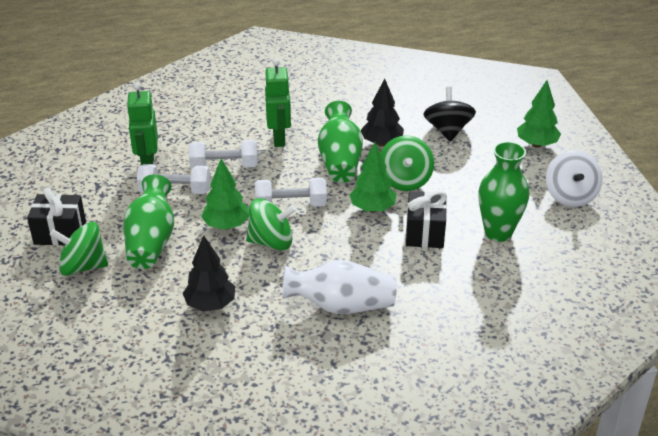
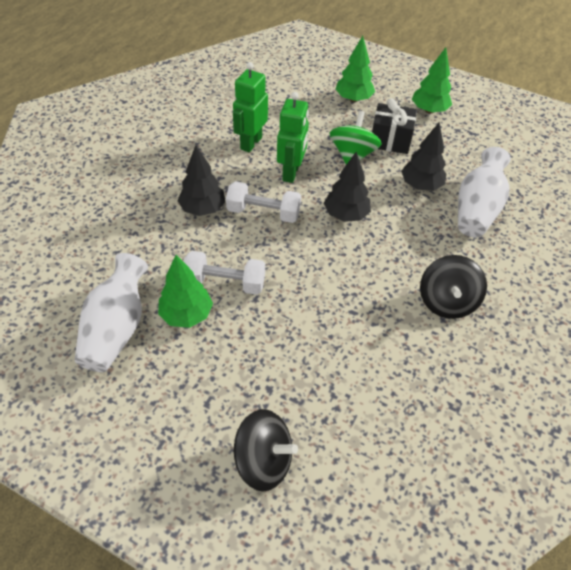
black gift: [27,187,86,246] [406,190,447,248] = 2 -> [372,98,417,154] = 1
black spinning top: [423,87,476,142] = 1 -> [233,409,298,492] [420,255,487,319] = 2
black tree: [183,235,235,312] [361,78,404,146] = 2 -> [178,145,225,216] [324,152,371,222] [401,123,446,191] = 3
green spinning top: [50,222,108,276] [246,198,296,250] [381,135,434,191] = 3 -> [330,111,382,165] = 1
green vase: [123,174,174,269] [318,101,363,183] [478,142,529,242] = 3 -> none = 0
white dumbbell: [137,164,210,194] [189,140,258,169] [255,177,327,207] = 3 -> [184,251,265,295] [226,181,301,223] = 2
white spinning top: [546,150,603,207] = 1 -> none = 0
white vase: [282,260,397,314] = 1 -> [75,253,148,372] [458,147,511,237] = 2

